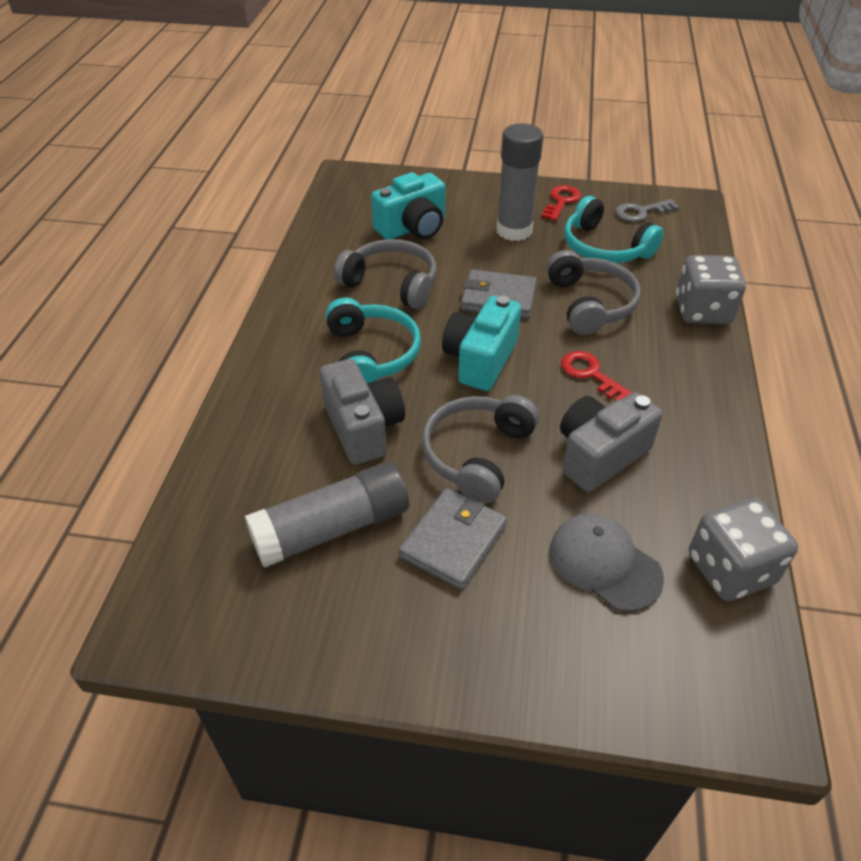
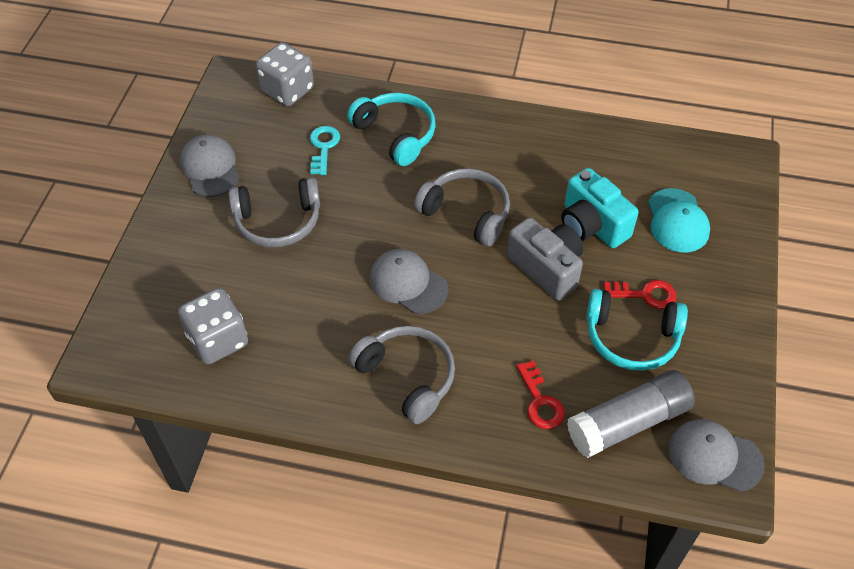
grey camera: [320,359,405,465] [560,392,663,492] = 2 -> [507,218,584,301] = 1
grey cap: [549,513,664,612] = 1 -> [180,134,239,197] [370,249,448,314] [669,419,765,492] = 3
grey glue stick: [245,462,409,568] [496,123,543,241] = 2 -> [567,370,695,458] = 1
grey key: [616,199,679,222] = 1 -> none = 0
grey wallet: [399,488,507,590] [461,269,537,319] = 2 -> none = 0
turquoise camera: [371,172,445,240] [442,296,521,391] = 2 -> [561,168,639,248] = 1
turquoise cap: none = 0 -> [648,188,710,253] = 1
turquoise key: none = 0 -> [310,126,340,175] = 1

